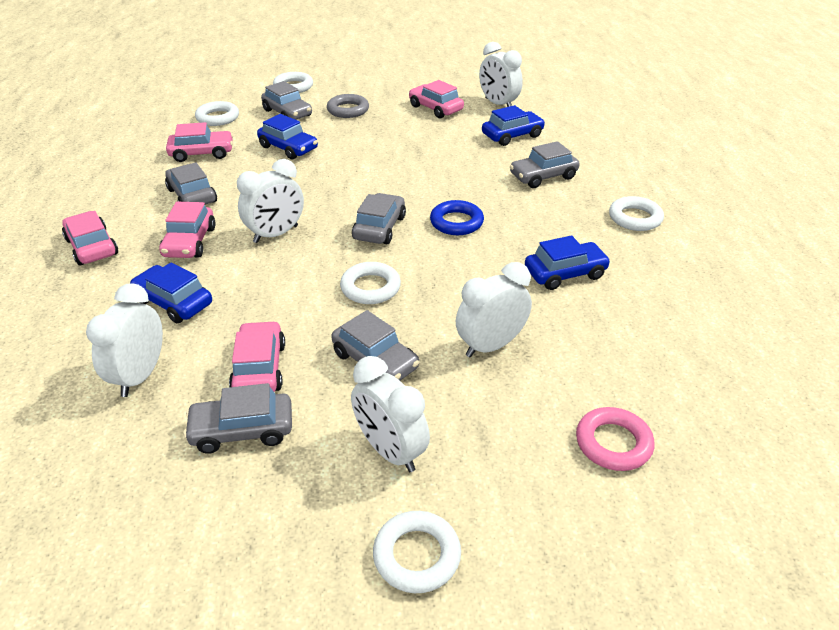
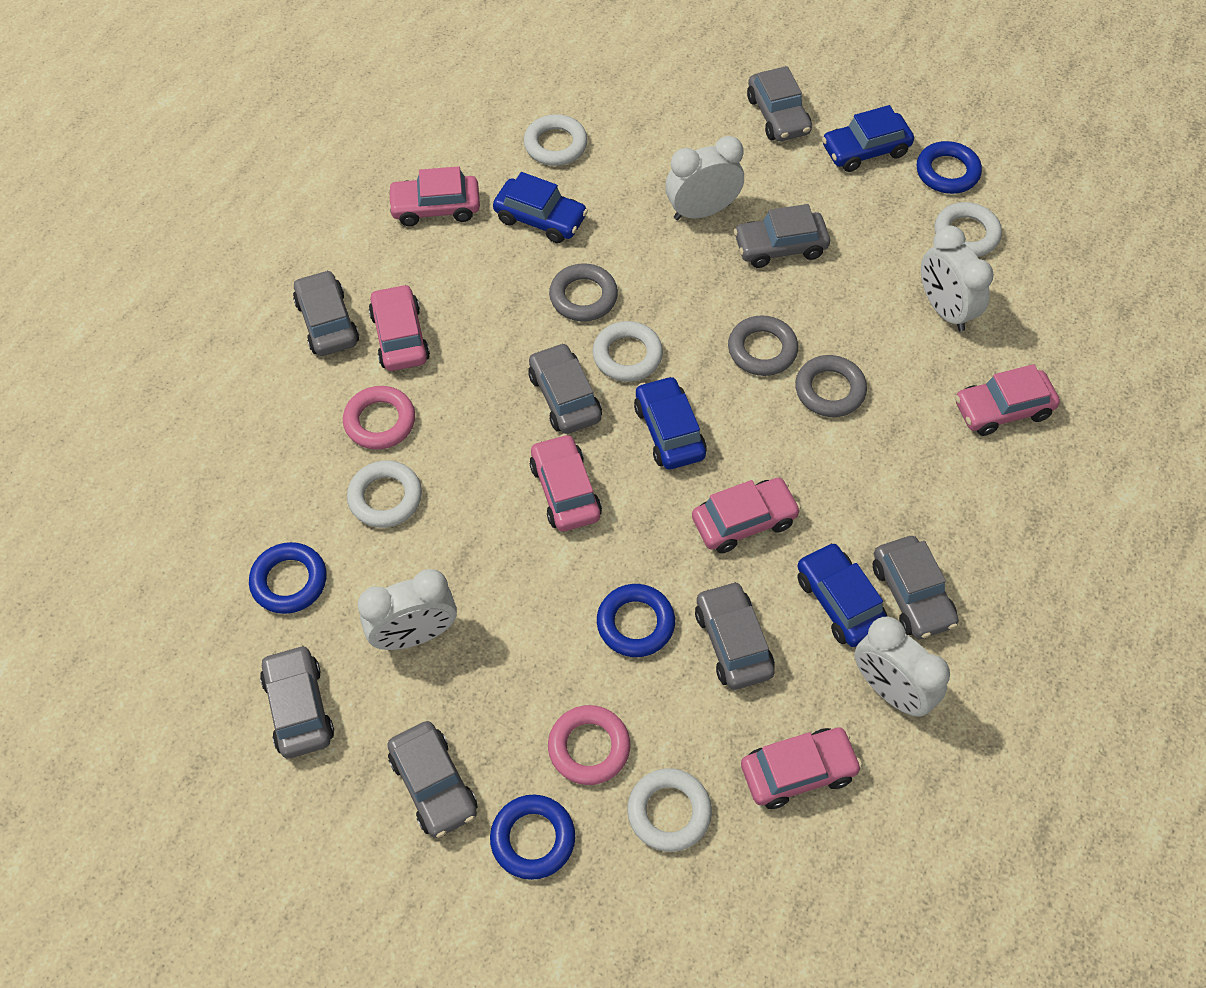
blue ring: [430,200,484,235] = 1 -> [249,542,327,614] [490,795,575,880] [597,584,675,657] [917,141,982,194] = 4
grey car: [165,162,217,205] [183,383,292,454] [261,81,312,120] [331,310,420,380] [352,193,406,244] [510,141,580,188] = 6 -> [260,645,334,758] [293,270,359,356] [387,721,477,838] [528,343,602,434] [695,581,775,690] [734,204,830,268] [747,66,812,141] [873,536,959,639] = 8
grey ring: [327,94,369,118] = 1 -> [549,263,618,321] [728,315,798,376] [795,355,867,417] = 3
pink car: [62,211,118,265] [159,202,216,258] [166,122,233,162] [229,321,285,392] [409,80,464,119] = 5 -> [369,284,430,371] [387,166,480,226] [530,434,602,532] [692,478,801,553] [741,727,862,809] [955,364,1060,436] = 6
pink ring: [576,407,654,471] = 1 -> [343,386,415,449] [548,705,630,785] = 2
white clock: [86,283,163,397] [237,159,304,243] [351,356,430,472] [456,262,532,357] [479,42,523,107] = 5 -> [358,569,457,650] [665,136,744,220] [855,617,950,717] [921,225,994,332] = 4

